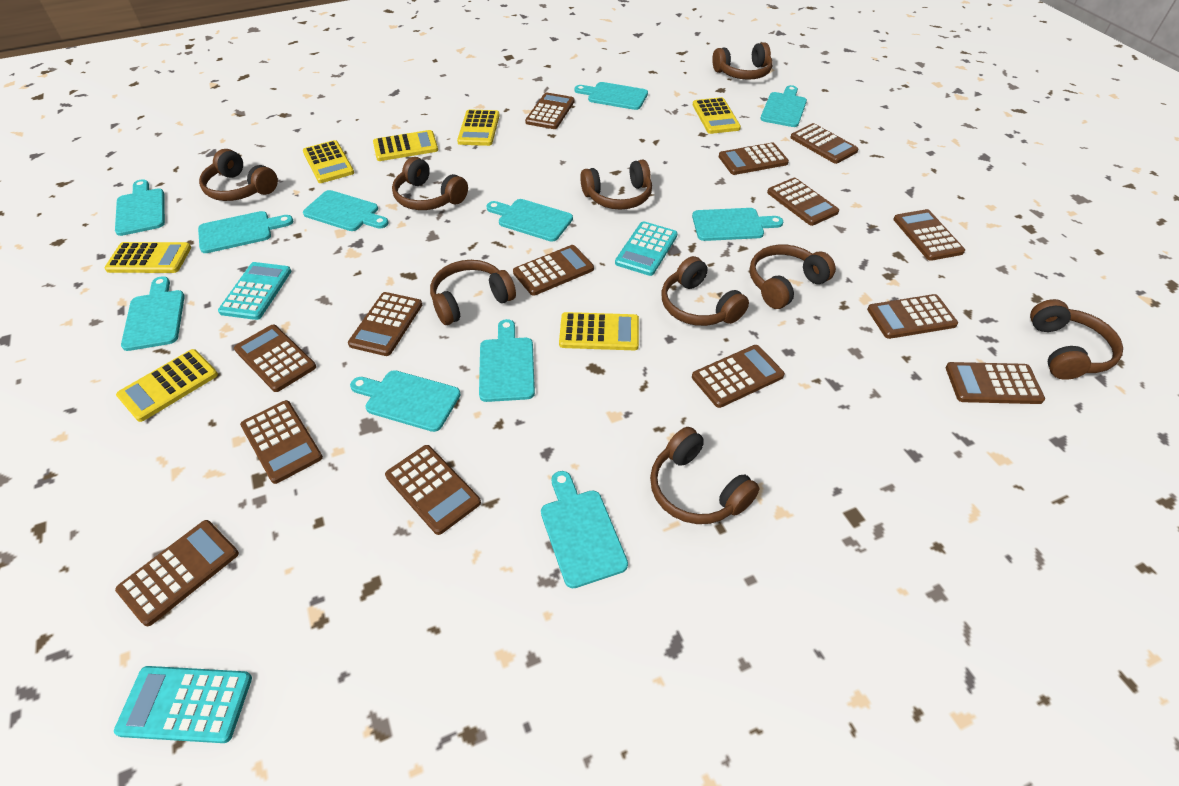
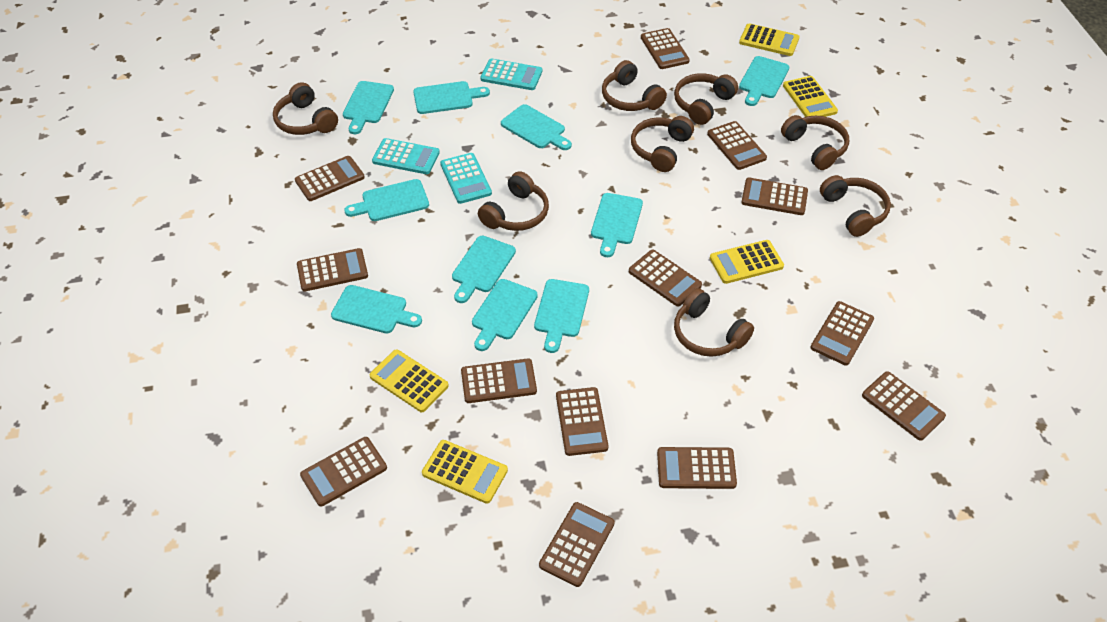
brown calculator: [115,520,239,626] [234,325,316,392] [240,400,323,484] [348,292,422,356] [385,445,481,535] [513,245,594,296] [525,92,575,129] [692,345,785,408] [719,143,789,175] [767,178,839,226] [790,123,859,164] [867,294,958,339] [894,209,965,261] [945,362,1045,404] = 14 -> [295,156,365,201] [297,248,368,292] [300,437,387,507] [461,358,537,403] [539,502,615,587] [556,387,609,456] [629,250,702,306] [641,28,690,69] [657,447,737,489] [707,121,767,170] [741,178,808,215] [810,301,874,366] [862,371,946,441] = 13
brown headphones: [199,149,278,201] [392,157,468,210] [430,260,516,325] [580,159,652,210] [650,427,760,524] [661,256,749,326] [712,43,773,80] [750,245,836,309] [1030,299,1123,380] = 9 -> [273,82,338,135] [478,171,549,231] [602,60,667,111] [631,116,694,172] [674,73,738,125] [674,288,754,357] [781,115,849,170] [820,175,891,237] = 8
turquoise cutting board: [115,179,165,236] [121,276,185,351] [198,211,293,253] [303,190,389,231] [350,370,461,432] [479,319,535,402] [486,199,573,242] [541,471,628,588] [575,82,648,110] [692,208,783,241] [761,85,807,127] = 11 -> [331,285,422,333] [343,81,394,134] [344,179,429,221] [413,81,490,114] [452,236,516,303] [472,279,538,351] [501,104,572,150] [534,279,589,353] [591,193,643,257] [739,56,789,106] = 10
yellow calculator: [104,242,191,273] [116,349,218,422] [303,140,354,183] [373,130,438,161] [457,109,500,146] [559,312,639,350] [693,97,741,134] = 7 -> [370,349,449,412] [422,440,508,504] [710,240,784,284] [739,23,800,56] [783,76,838,117] = 5

